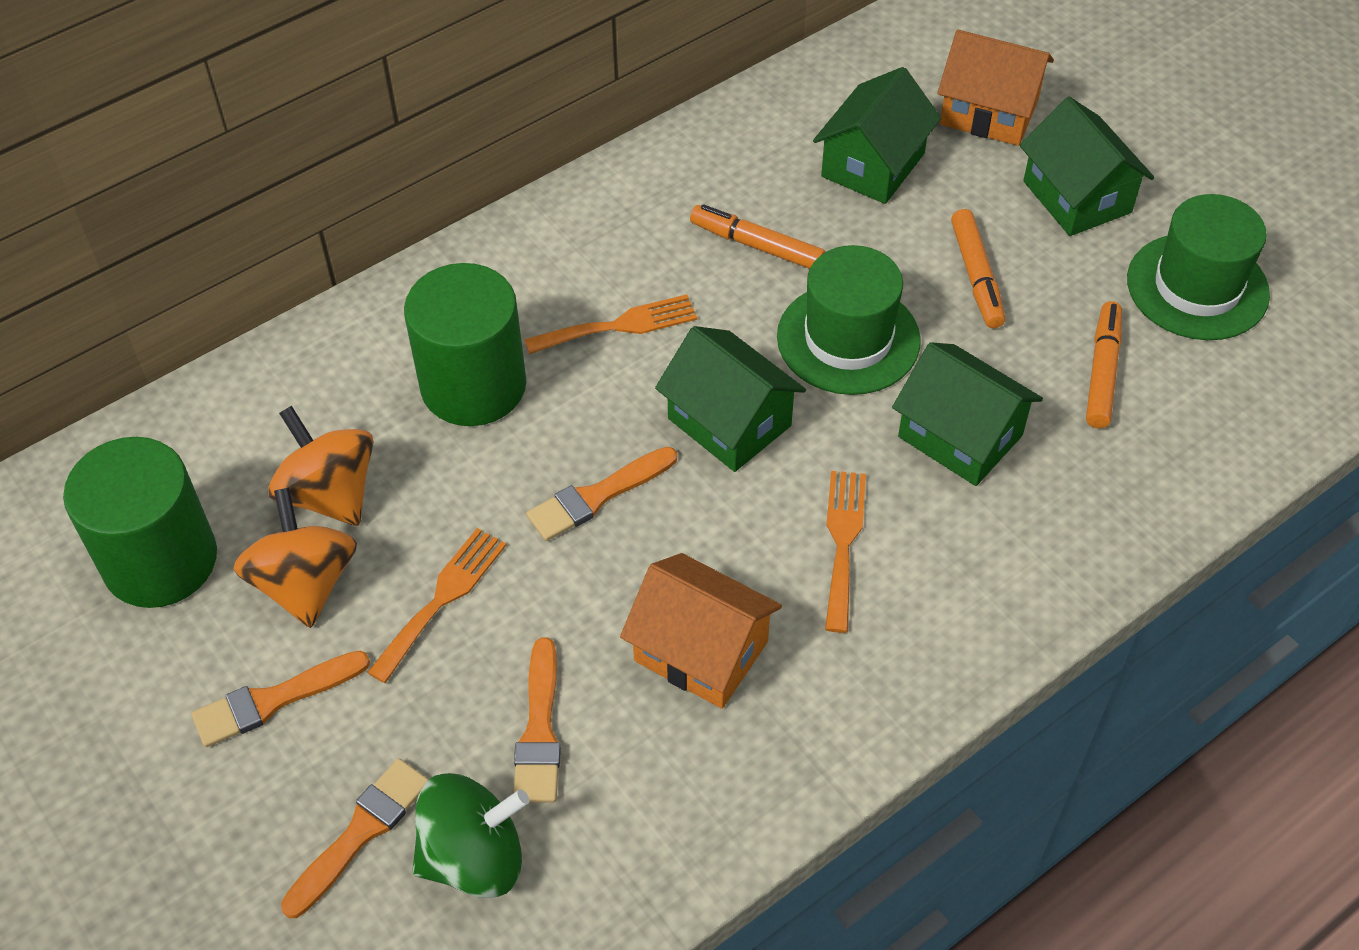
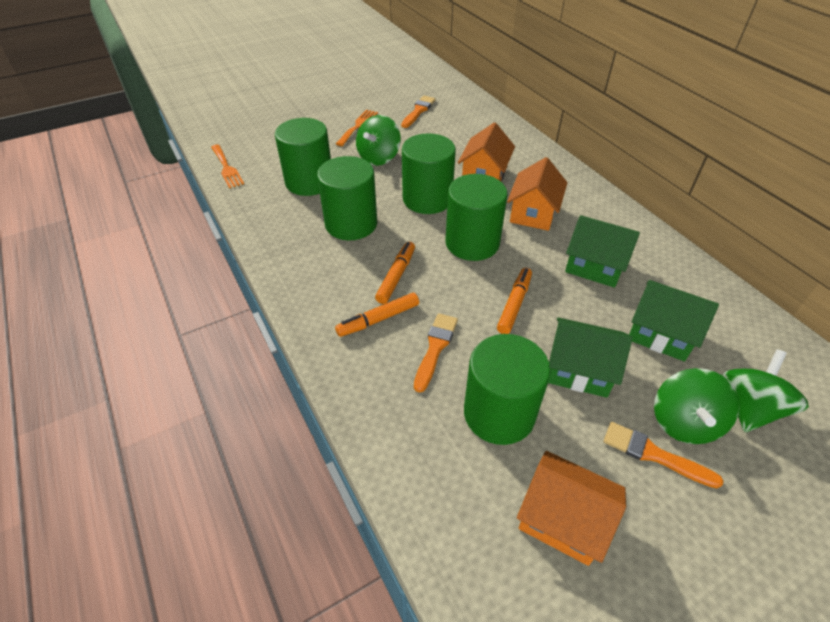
green cylinder: [63,437,217,608] [404,263,527,426] = 2 -> [275,118,331,196] [317,156,377,240] [402,133,456,214] [445,174,507,261] [464,334,551,445] = 5
green hat: [777,245,921,395] [1127,194,1270,340] = 2 -> none = 0
green house: [655,326,806,472] [813,67,941,204] [892,342,1043,486] [1020,97,1154,236] = 4 -> [548,317,633,398] [565,215,640,288] [629,280,719,362] = 3
green spinning top: [412,773,529,898] = 1 -> [356,115,401,166] [654,368,740,444] [723,349,809,432] = 3
orange brush: [191,650,370,747] [281,758,429,918] [513,638,561,803] [526,447,677,541] = 4 -> [401,96,436,128] [414,313,458,393] [604,422,724,488] = 3
orange fork: [367,528,507,683] [524,294,697,354] [825,471,866,633] = 3 -> [211,144,244,188] [336,110,378,146] = 2
orange house: [620,553,782,709] [937,30,1054,146] = 2 -> [458,122,515,181] [507,157,567,231] [517,451,626,566] = 3
orange spinning top: [233,488,357,628] [268,406,373,526] = 2 -> none = 0

